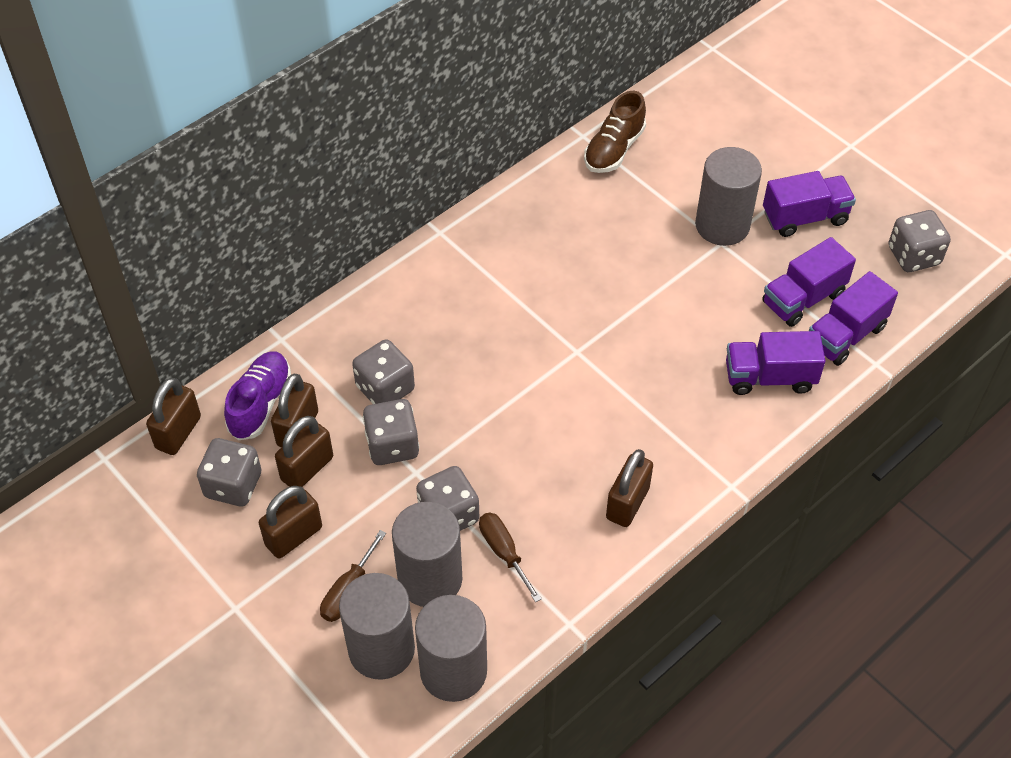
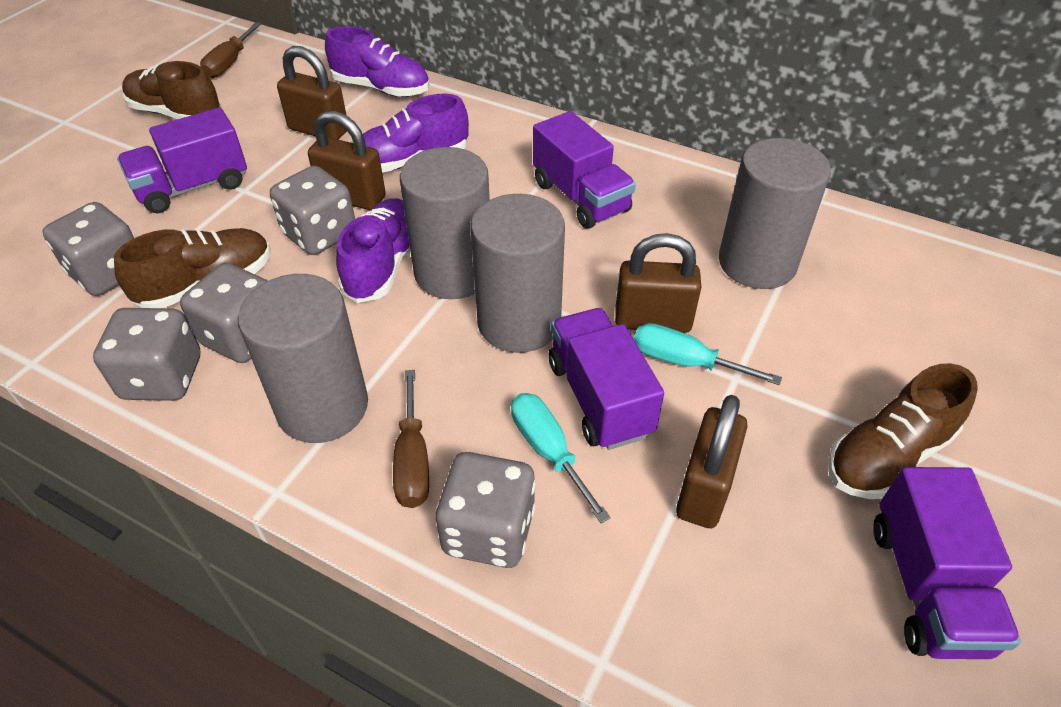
brown padlock: [146,378,201,455] [259,486,322,559] [271,374,318,447] [275,416,333,487] [606,449,653,527] = 5 -> [277,46,347,140] [308,111,386,210] [615,233,701,333] [676,395,748,528] = 4
brown shoe: [584,91,646,173] = 1 -> [114,228,271,308] [122,61,222,119] [828,363,977,499] = 3
purple shoe: [224,351,291,440] = 1 -> [325,26,429,97] [336,198,410,303] [363,94,469,173] = 3
turquoise screwdriver: none = 0 -> [511,393,611,523] [634,323,782,385] = 2

